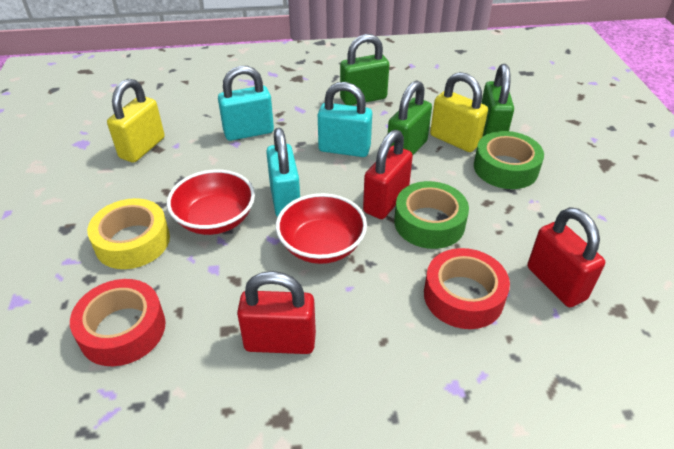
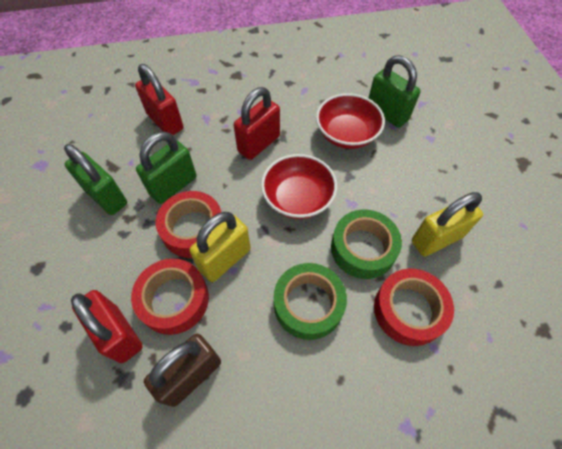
brown padlock: none = 0 -> [144,334,221,407] = 1
red tape: [70,279,165,366] [424,248,510,329] = 2 -> [131,259,209,335] [156,191,221,258] [374,268,454,346] = 3
turquoise padlock: [218,66,274,141] [266,128,300,217] [318,82,372,157] = 3 -> none = 0
yellow tape: [87,198,170,269] = 1 -> none = 0

